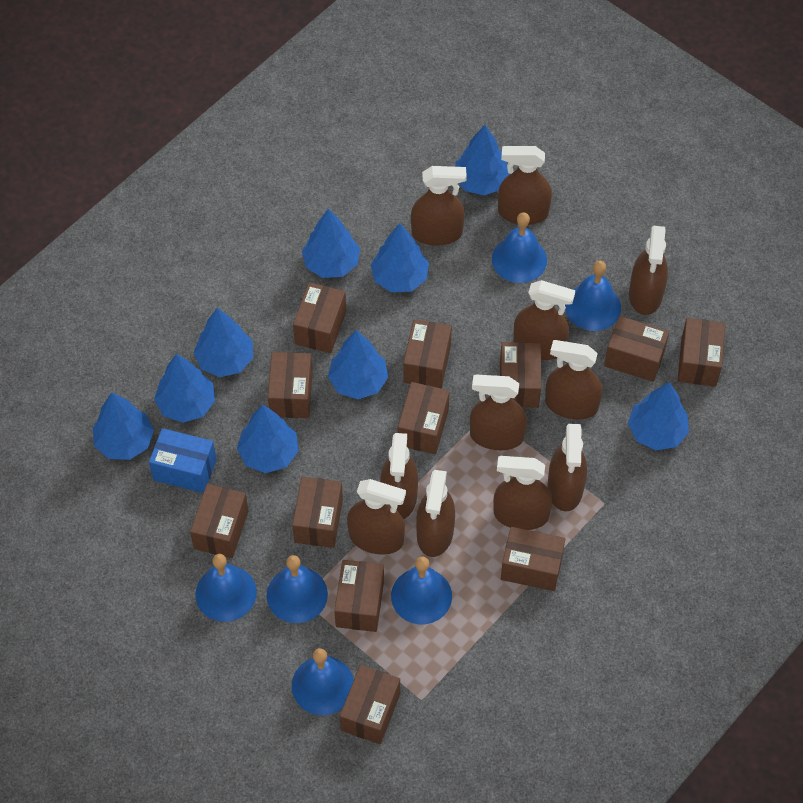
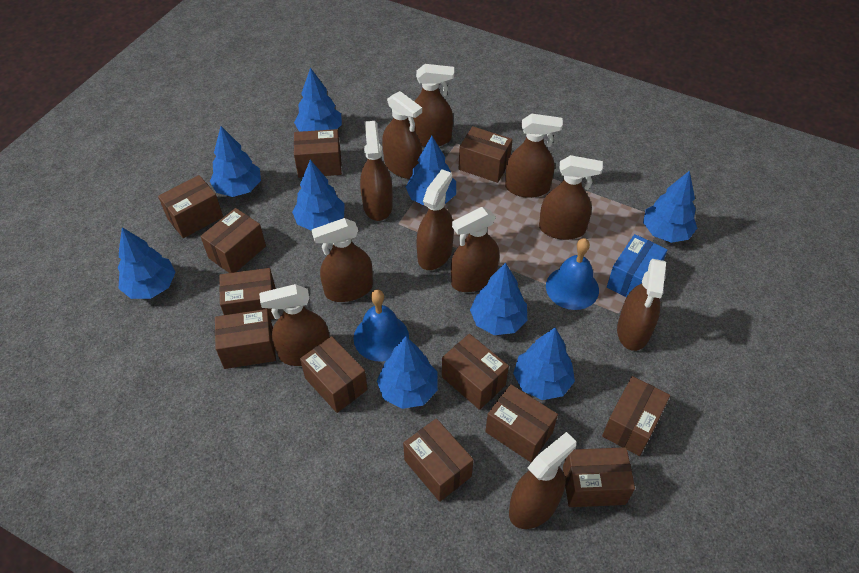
blue bell: [195,554,257,622] [267,555,328,623] [292,648,354,715] [391,556,452,624] [492,212,547,283] [565,261,621,331] = 6 -> [353,290,409,362] [546,238,599,310] = 2

